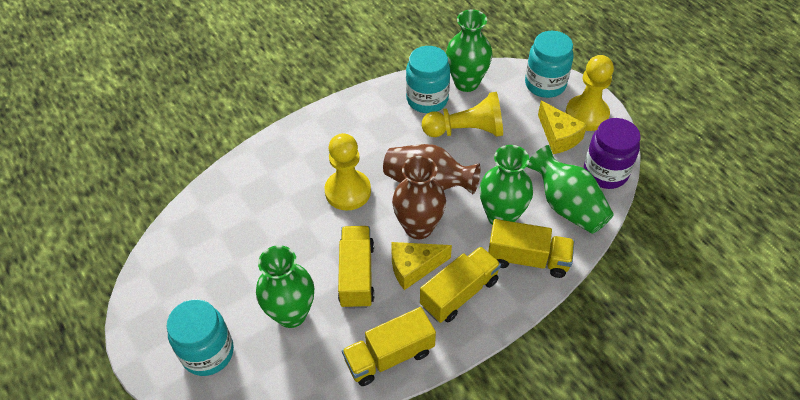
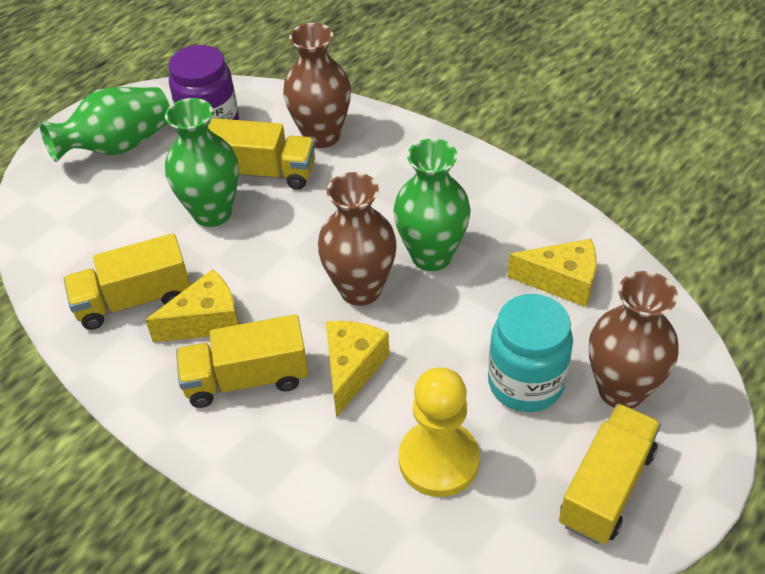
brown vase: [383,144,481,194] [392,156,446,239] = 2 -> [283,23,351,148] [318,172,397,306] [589,271,679,409] = 3
green vase: [256,245,314,328] [446,9,492,92] [479,145,533,225] [527,145,614,234] = 4 -> [39,87,170,162] [165,98,239,227] [393,138,471,271] = 3
turquoise jar: [166,299,234,376] [406,46,450,113] [525,31,574,98] = 3 -> [488,294,573,412] = 1
yellow cheese: [391,242,452,290] [538,101,587,154] = 2 -> [145,269,239,342] [326,321,390,418] [507,239,596,307] = 3
yellow pawn: [325,133,371,210] [422,92,503,137] [565,55,614,131] = 3 -> [399,367,480,497] = 1

